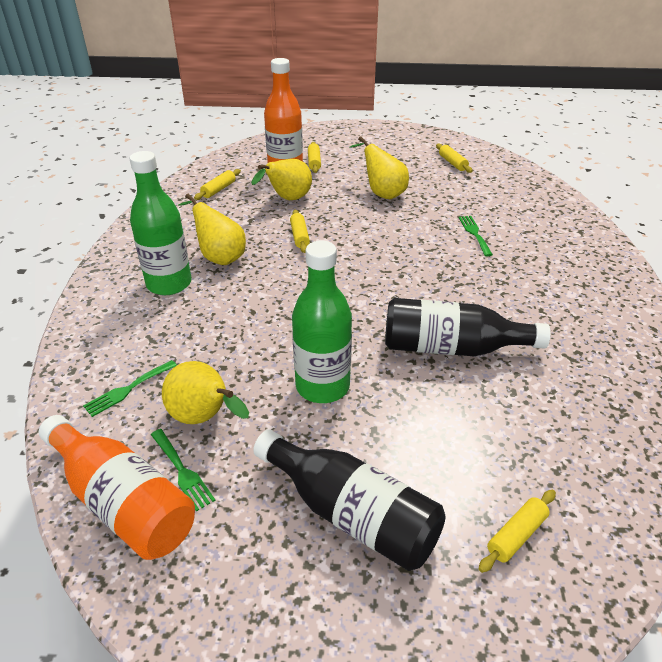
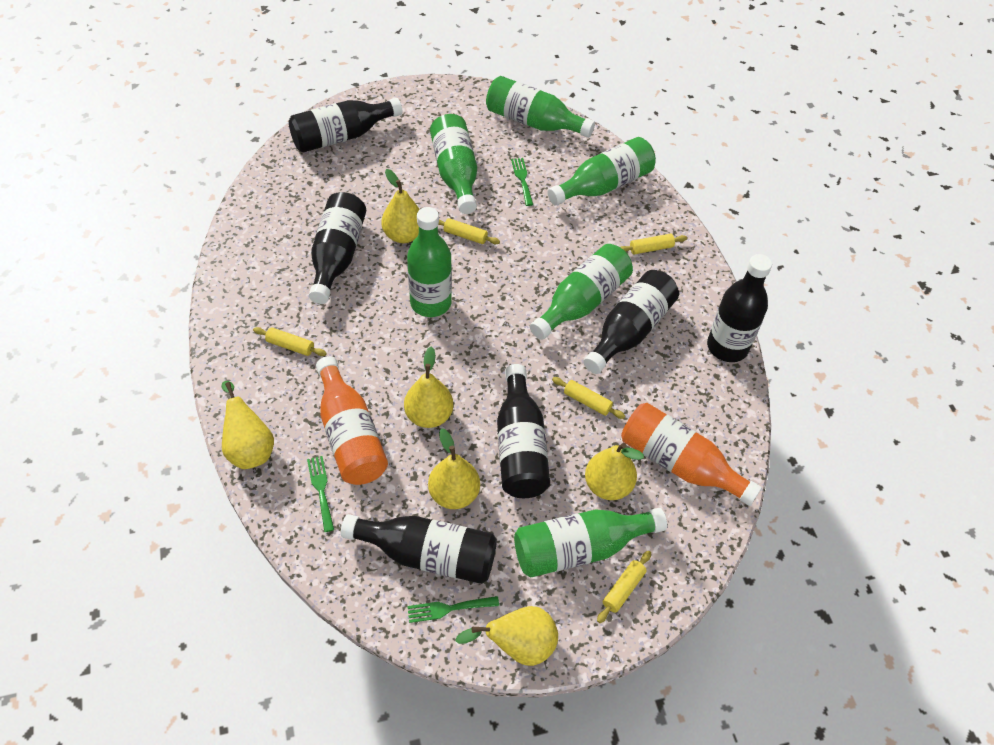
black bottle: [253,430,446,571] [385,298,551,356] = 2 -> [289,98,402,153] [309,192,366,304] [341,514,497,584] [497,364,550,498] [583,270,679,374] [707,254,772,362] = 6
green bottle: [130,151,191,295] [292,240,352,403] = 2 -> [407,207,452,317] [430,114,477,214] [486,76,595,138] [514,508,667,577] [530,244,633,340] [547,137,656,205] = 6
yellow pear: [162,361,249,424] [178,193,246,265] [251,159,312,200] [349,136,409,199] = 4 -> [221,381,274,469] [381,169,420,243] [404,346,453,428] [428,428,480,509] [455,606,558,666] [585,443,644,500] = 6

